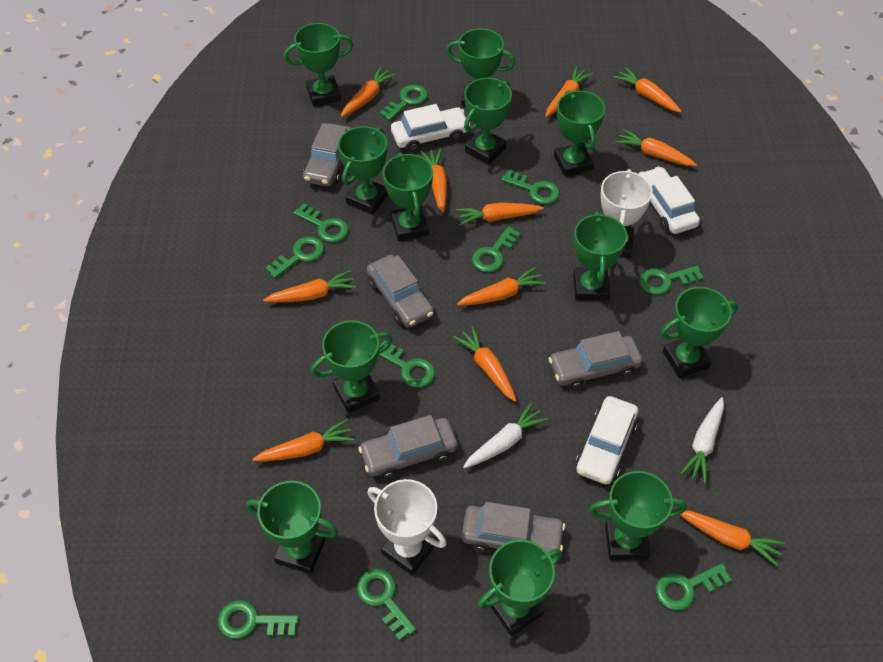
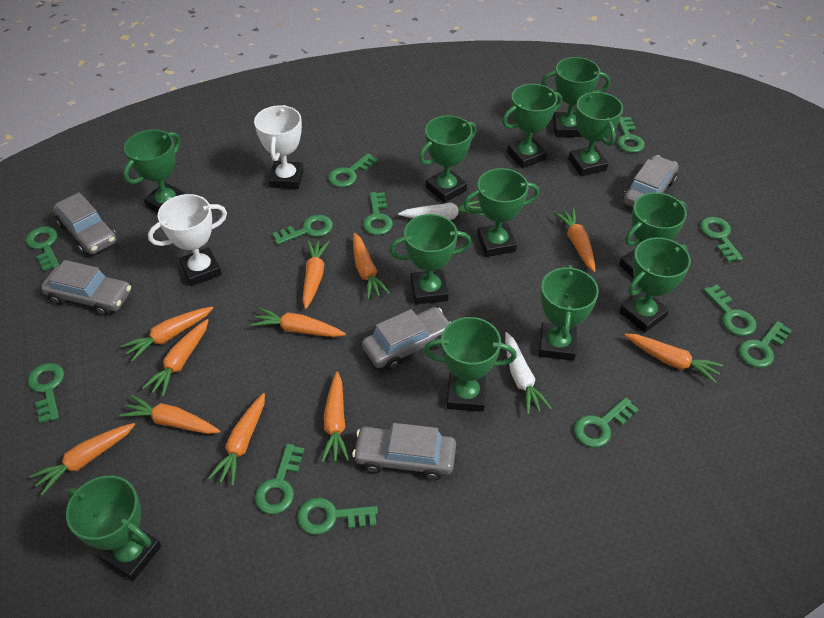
green key: [218,600,299,639] [265,236,324,278] [294,204,349,242] [357,569,416,641] [379,340,435,387] [380,85,428,121] [472,226,521,272] [501,170,560,204] [639,266,704,295] [655,563,732,610] = 10 -> [26,227,60,271] [28,363,64,423] [255,444,305,514] [272,215,333,245] [297,497,378,535] [328,153,378,187] [363,192,393,235] [574,397,639,447] [617,117,645,153] [700,217,743,262] [703,284,757,336] [739,321,792,368] = 12
white car: [391,104,470,152] [576,396,638,485] [638,166,700,234] = 3 -> none = 0

